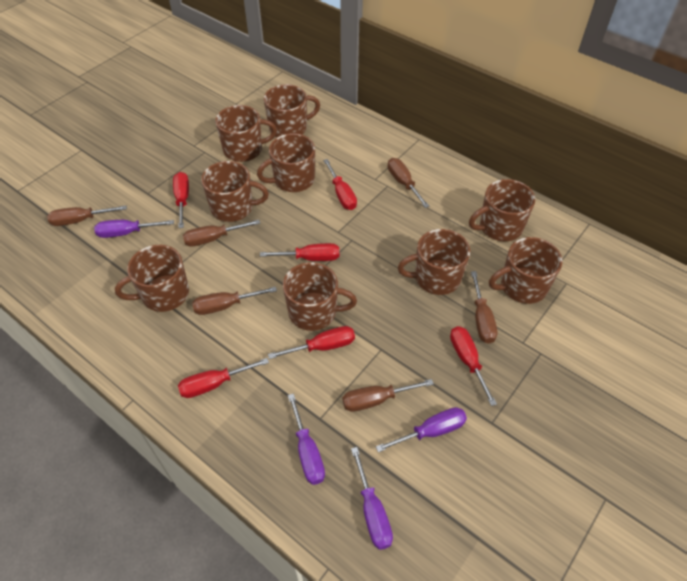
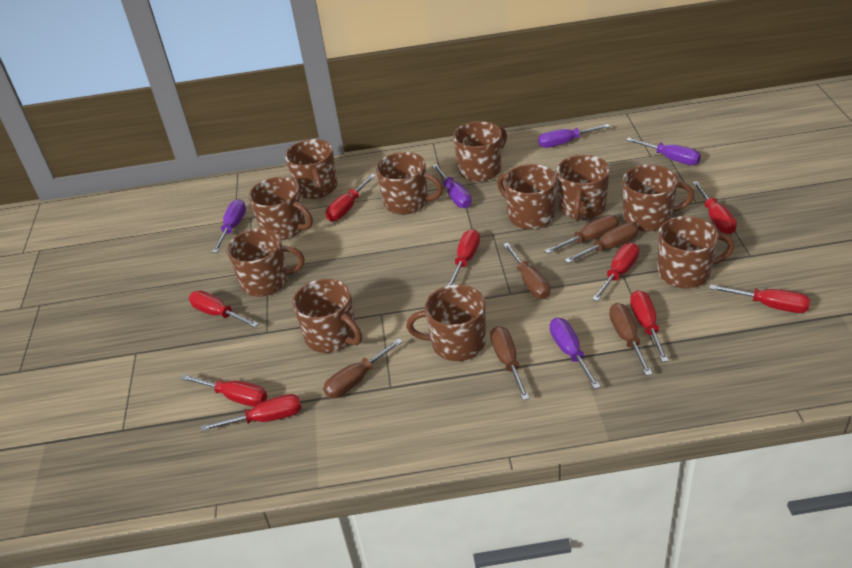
brown mug: [115,245,189,312] [201,161,269,222] [215,105,277,162] [257,133,315,192] [264,84,320,137] [283,262,357,331] [398,229,470,295] [469,179,535,241] [489,237,563,304] = 9 -> [227,228,305,297] [249,177,313,240] [285,139,337,199] [292,279,362,353] [376,152,443,215] [406,285,486,361] [453,121,507,182] [497,164,557,230] [557,155,610,221] [623,165,694,231] [657,216,734,289] = 11
purple screwdriver: [94,220,174,238] [288,393,325,485] [351,447,393,550] [376,407,467,452] = 4 -> [212,199,246,253] [432,164,472,208] [538,124,610,148] [550,318,601,389] [626,137,701,165] = 5
red screwdriver: [173,172,189,228] [178,358,269,398] [260,243,339,261] [268,326,355,359] [323,159,357,210] [450,326,497,406] = 6 -> [180,374,267,407] [189,290,259,327] [200,394,301,432] [326,174,376,221] [447,229,480,286] [592,243,639,301] [630,290,669,362] [692,181,737,234] [709,284,810,313] = 9

